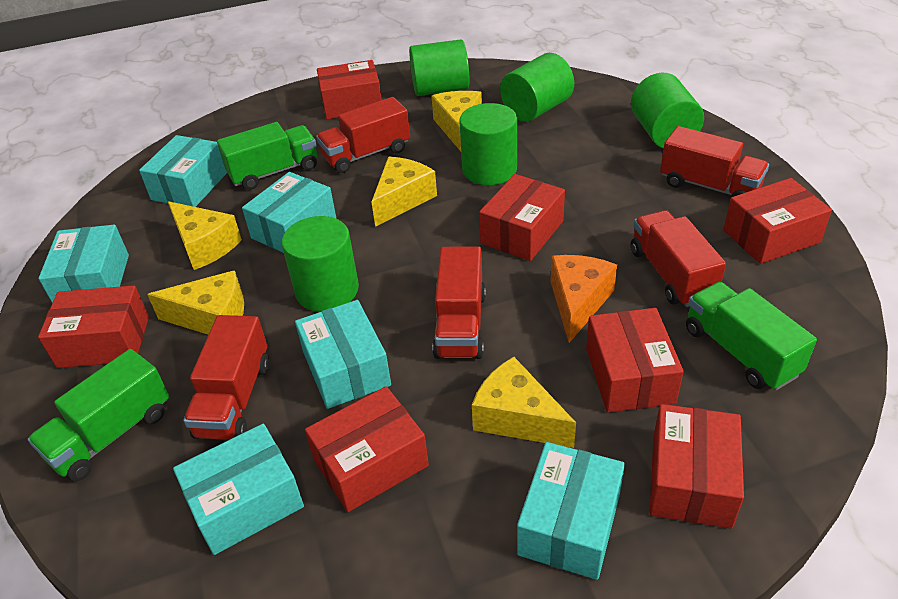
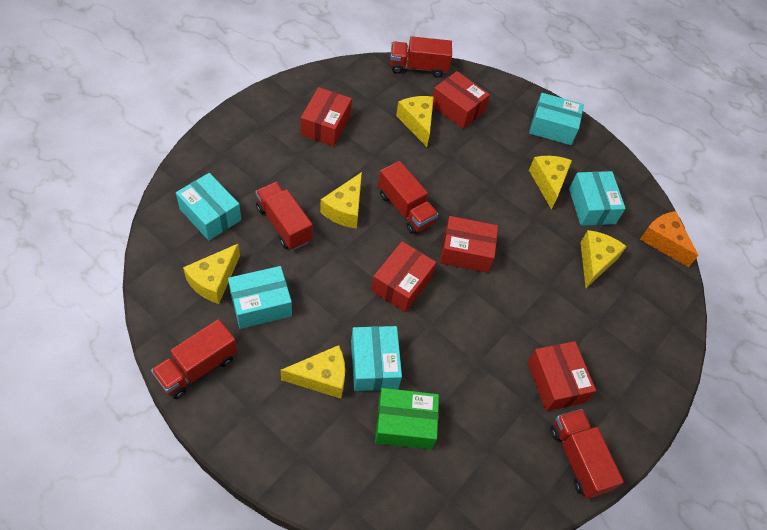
green box: none = 0 -> [375,388,439,449] = 1
green cylinder: [282,216,359,312] [409,39,469,96] [459,103,517,185] [500,53,574,122] [631,73,704,148] = 5 -> none = 0
green truck: [28,349,169,482] [217,122,317,190] [686,282,817,391] = 3 -> none = 0
red box: [38,285,149,368] [305,386,429,512] [317,60,382,119] [479,174,565,261] [586,308,684,413] [650,404,744,529] [723,178,832,264] = 7 -> [301,87,352,146] [371,241,436,312] [433,71,490,129] [440,216,498,273] [527,341,596,411] = 5
turquoise box: [38,225,129,303] [139,135,227,207] [173,424,304,555] [242,172,336,253] [295,300,391,409] [517,442,625,580] = 6 -> [176,173,241,241] [228,266,292,329] [351,326,402,391] [529,93,584,145] [569,171,626,226] = 5
yellow cheese: [147,270,244,335] [168,201,242,270] [372,157,437,227] [432,91,482,151] [472,357,576,448] = 5 -> [183,244,240,304] [280,345,345,399] [320,172,362,229] [396,96,434,147] [529,156,572,210] [581,230,627,288] = 6

